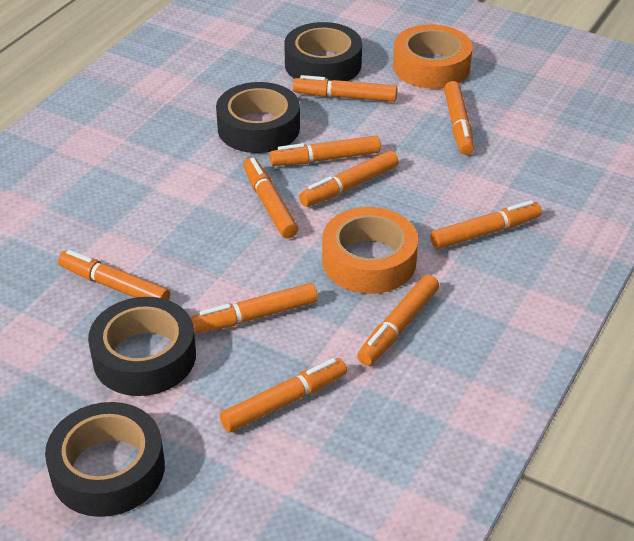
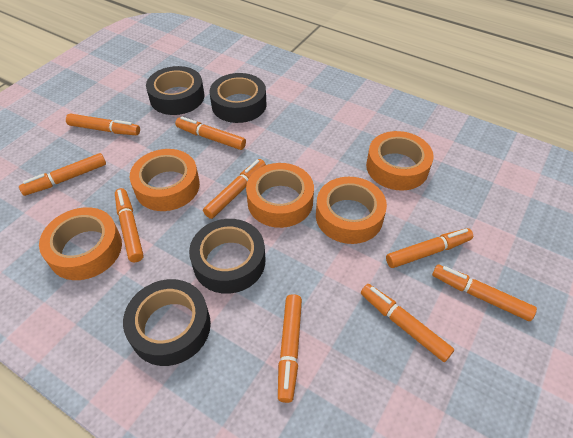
orange marker: [58,250,170,300] [191,283,318,333] [220,358,347,432] [243,158,298,238] [270,136,381,166] [293,75,397,102] [299,151,399,207] [357,275,439,366] [430,200,542,249] [444,81,474,155] = 10 -> [19,153,106,196] [66,114,140,135] [115,188,144,262] [175,116,246,150] [203,159,266,219] [278,294,302,403] [361,284,454,362] [386,228,473,268] [432,264,537,321] = 9
orange tape: [322,207,418,294] [393,24,473,89] = 2 -> [39,207,122,280] [130,149,200,211] [246,163,314,228] [316,177,387,244] [366,131,434,191] = 5

